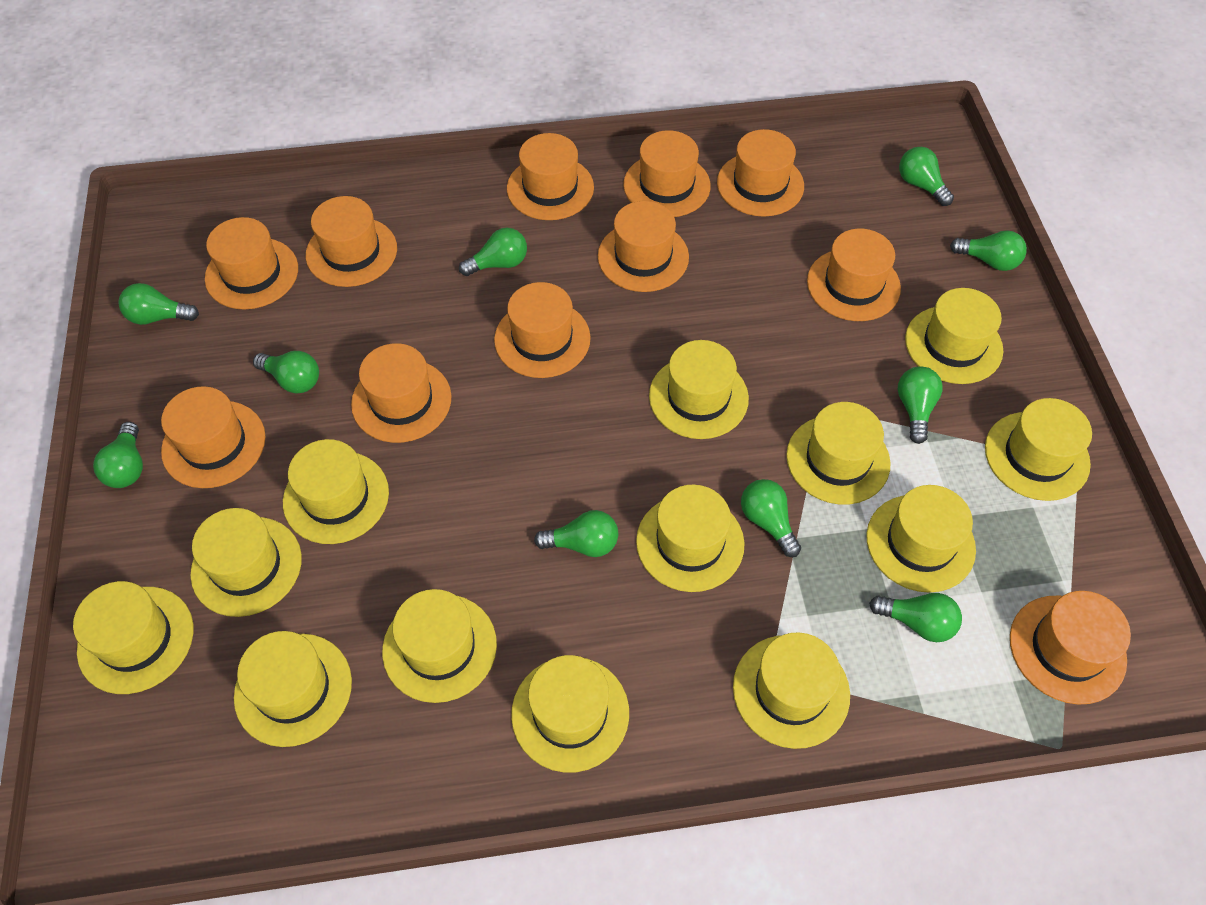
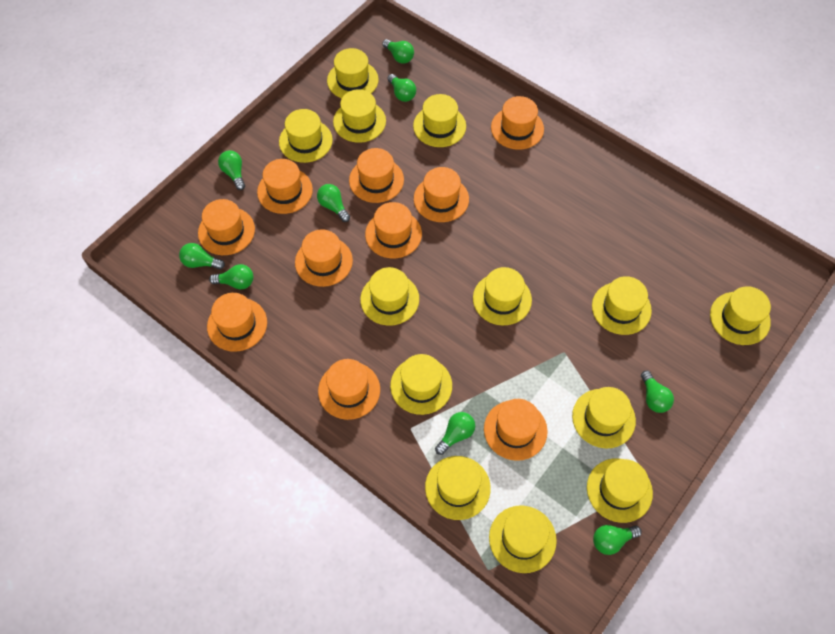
green light bulb: [93,422,143,488] [118,283,199,325] [253,351,319,394] [459,228,527,276] [534,510,618,557] [741,479,801,557] [869,593,962,642] [897,366,943,444] [899,147,954,206] [950,230,1027,271] = 10 -> [179,243,225,270] [209,264,253,290] [218,150,245,190] [317,184,350,222] [382,39,414,64] [387,74,416,102] [435,412,475,455] [593,525,642,555] [641,371,674,413] = 9
orange hat: [161,386,266,488] [205,217,298,310] [306,196,397,287] [351,343,452,443] [494,282,591,378] [507,133,594,220] [598,201,689,292] [623,130,711,217] [717,129,804,217] [807,229,901,321] [1010,591,1131,705] = 11 -> [198,199,255,255] [207,293,267,352] [257,159,313,214] [295,229,353,287] [318,359,380,420] [349,148,404,203] [365,202,422,258] [414,167,469,222] [484,399,547,461] [491,96,544,150] = 10

